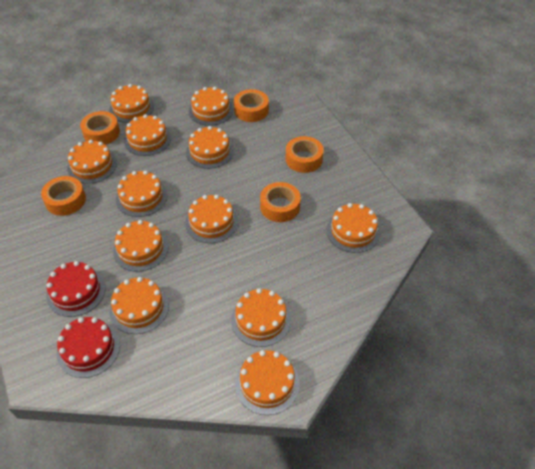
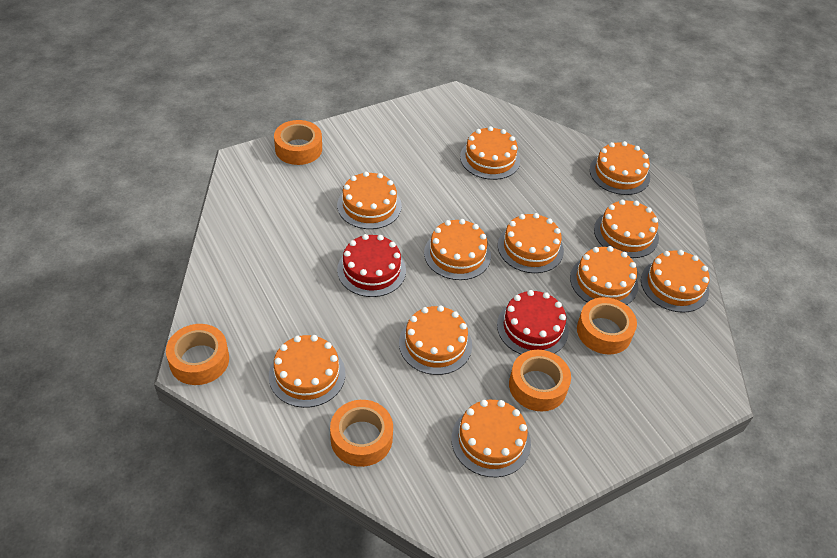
orange cake: [67,140,117,184] [109,84,154,123] [109,277,169,334] [113,220,168,272] [116,171,167,217] [124,114,171,156] [185,195,238,243] [186,126,234,169] [189,87,233,126] [231,288,291,347] [235,350,300,415] [327,203,380,253] = 12 -> [269,335,345,408] [337,172,402,229] [399,305,472,375] [424,219,491,280] [451,400,531,477] [460,126,520,180] [498,213,564,273] [570,246,638,305] [590,141,650,195] [594,200,659,258] [641,250,710,313] = 11

